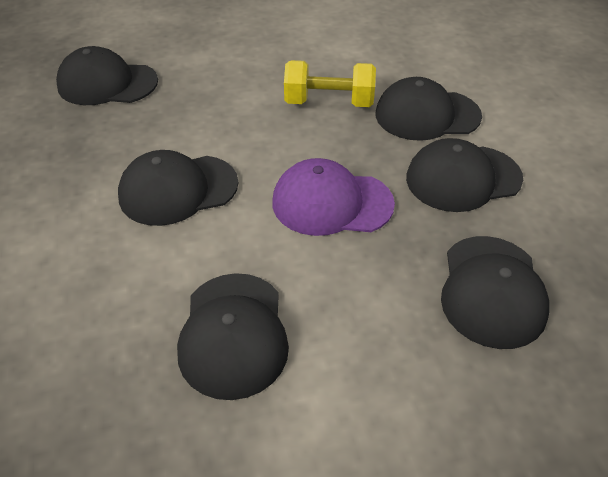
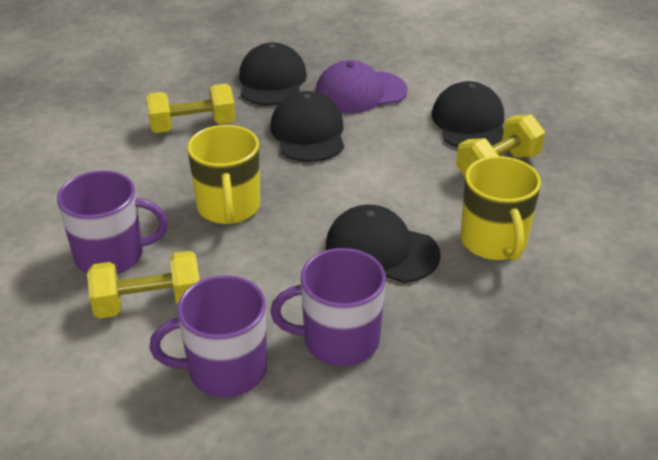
black cap: [56,46,158,105] [118,150,238,226] [177,273,289,400] [376,77,482,141] [406,138,523,212] [441,236,550,349] = 6 -> [239,42,307,106] [270,91,344,162] [326,205,441,283] [432,81,504,148] = 4
purple mug: none = 0 -> [57,170,168,274] [149,275,267,397] [270,248,386,366] = 3
yellow dumbbell: [284,60,376,107] = 1 -> [87,251,200,318] [146,84,235,133] [456,114,545,177] = 3
yellow mug: none = 0 -> [187,125,260,224] [460,156,541,261] = 2

